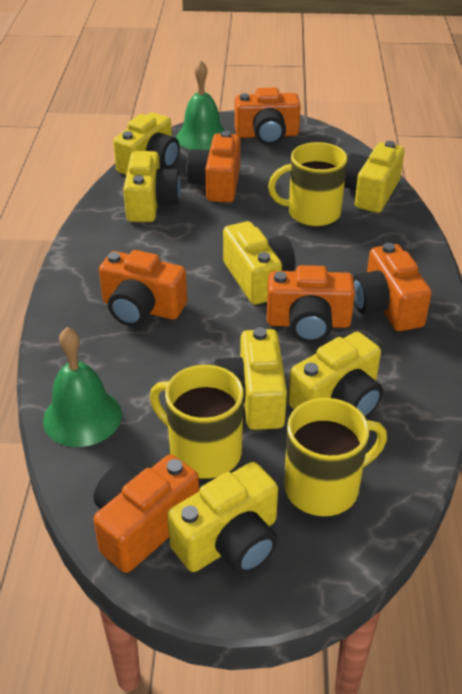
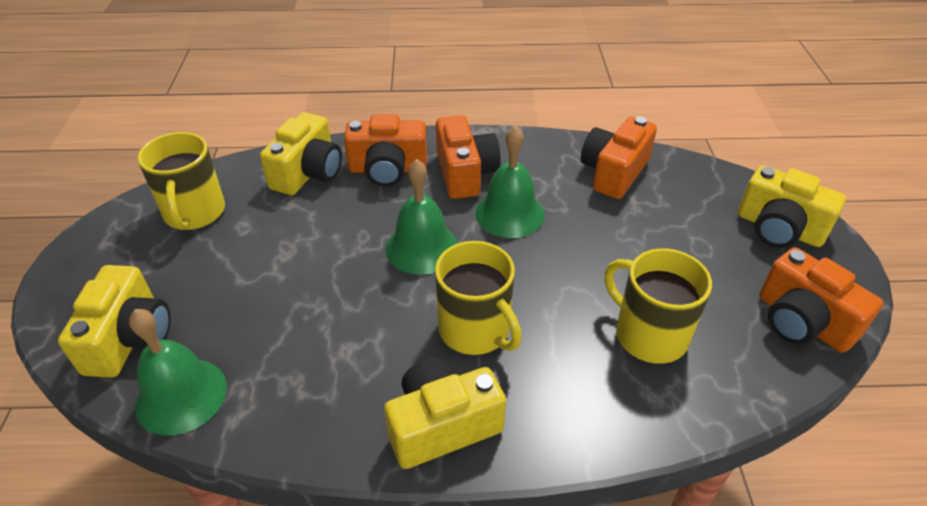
green bell: [43,327,122,447] [176,60,225,150] = 2 -> [129,309,227,436] [386,159,458,275] [475,126,545,238] = 3
orange camera: [93,455,199,573] [99,250,187,327] [187,131,240,202] [235,87,301,145] [267,265,355,343] [353,243,432,331] = 6 -> [344,114,427,187] [436,115,501,199] [581,116,657,199] [759,247,883,353] = 4
yellow camera: [113,112,180,175] [123,151,181,222] [167,462,278,574] [215,327,287,430] [223,221,295,305] [288,332,383,418] [344,141,404,213] = 7 -> [58,265,171,378] [260,112,342,195] [384,357,506,469] [738,165,846,248] = 4

